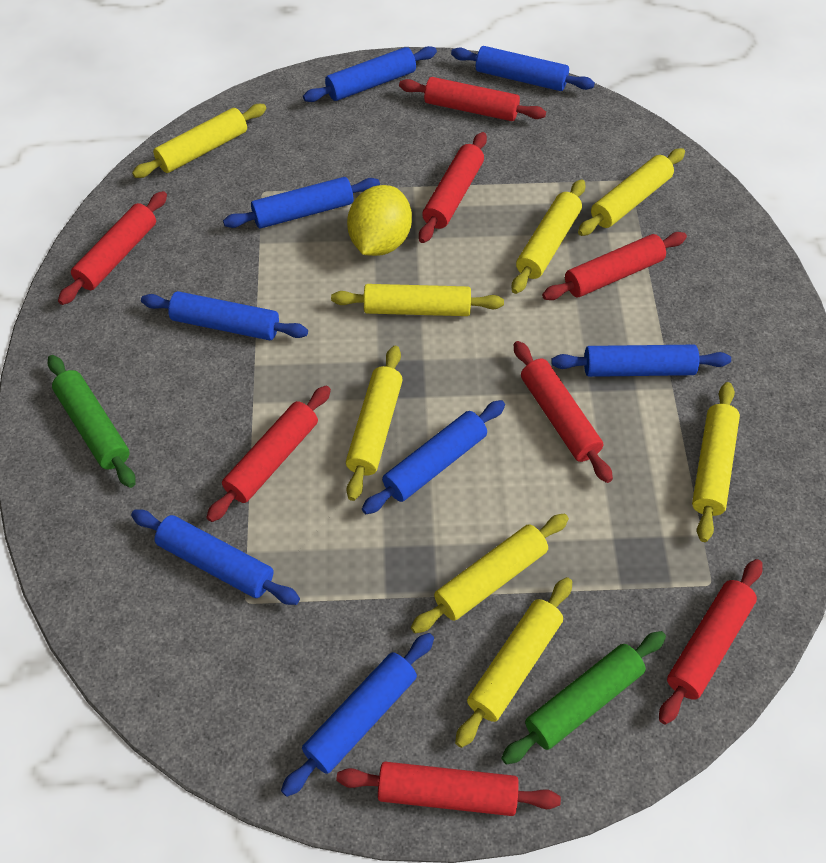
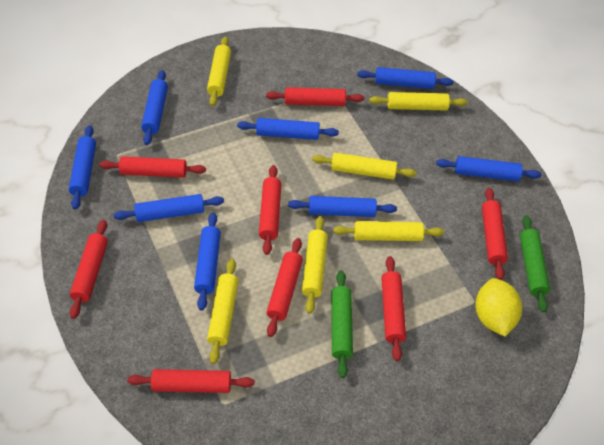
yellow rolling pin: [132,104,267,178] [331,284,504,316] [346,346,403,501] [411,513,569,633] [455,577,572,748] [512,179,586,294] [578,148,685,236] [692,382,740,542] = 8 -> [207,37,231,106] [207,258,239,364] [302,216,328,314] [312,153,416,179] [333,221,444,241] [369,92,468,111] = 6

